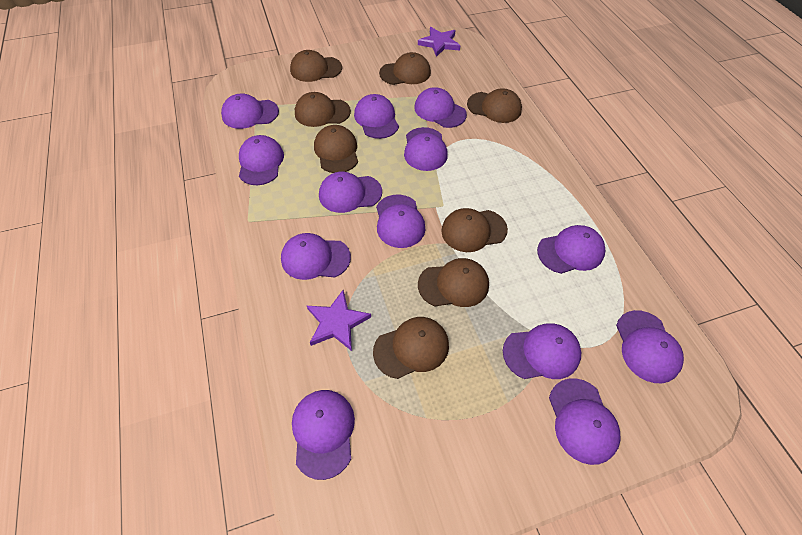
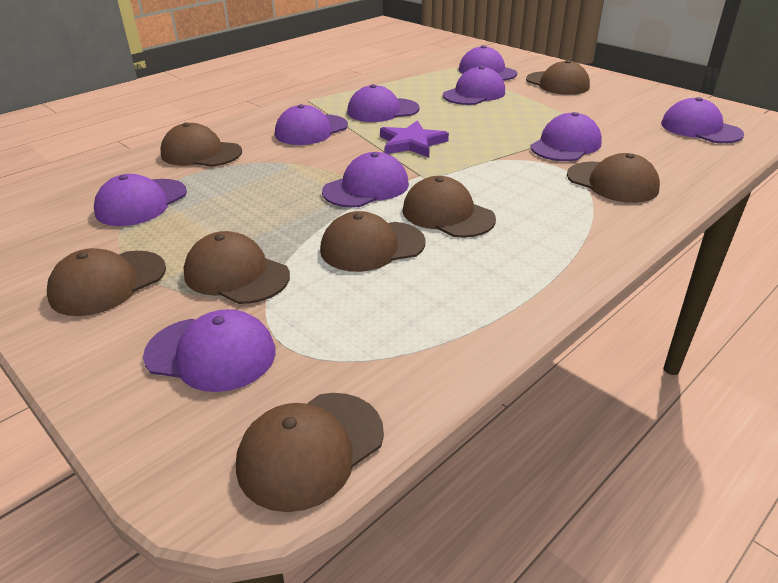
purple cap: [221,94,279,129] [239,135,284,185] [281,233,351,280] [292,390,355,480] [319,172,382,213] [354,94,399,139] [376,195,425,248] [404,127,448,171] [414,87,467,128] [503,323,581,379] [537,225,605,274] [549,378,620,465] [616,310,684,383] = 13 -> [94,174,187,226] [143,309,275,392] [275,104,348,145] [322,152,409,208] [347,84,420,122] [443,66,505,105] [459,45,517,81] [530,112,602,161] [661,97,744,143] = 9
purple star: [307,290,371,351] [418,27,460,57] = 2 -> [380,120,449,157] = 1

